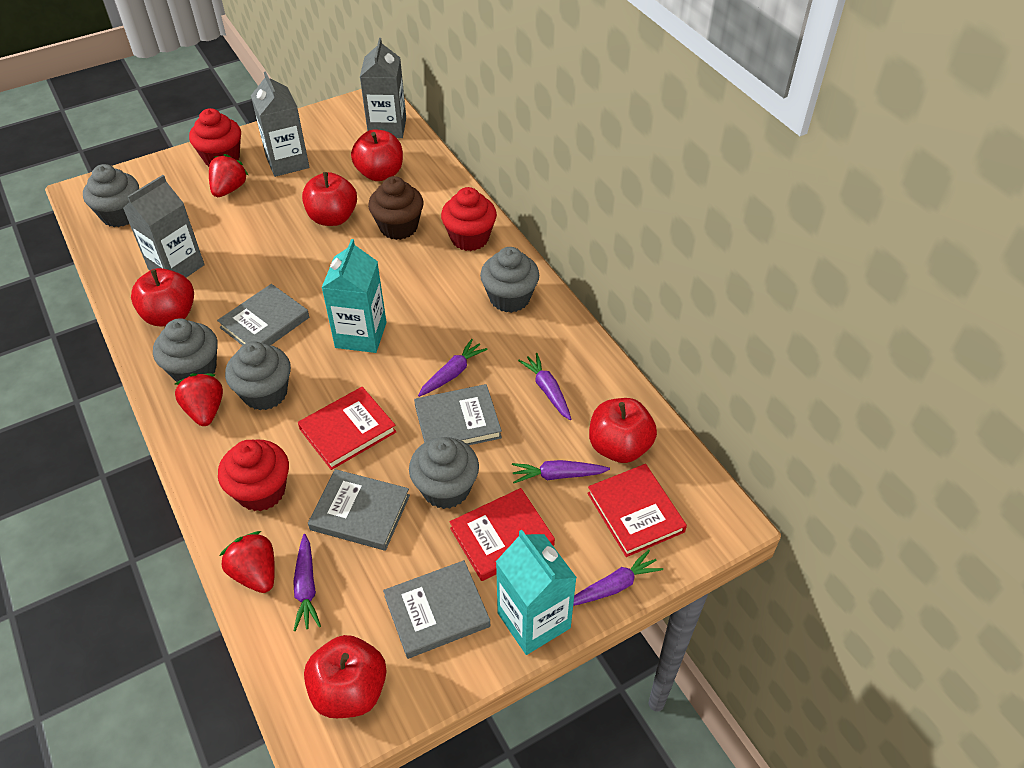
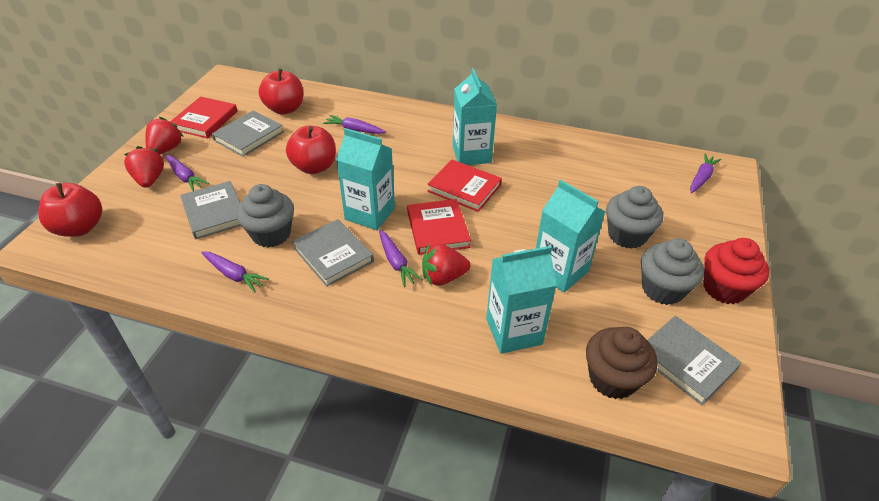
grey carton: [123,175,205,277] [251,71,309,177] [360,38,406,138] = 3 -> none = 0
grey cupcake: [83,164,139,227] [153,319,218,382] [225,341,291,410] [409,437,479,509] [480,247,539,313] = 5 -> [237,184,294,248] [606,186,663,249] [641,238,704,305] = 3
red apple: [131,268,194,327] [302,172,357,226] [304,635,387,718] [351,129,403,181] [589,398,657,463] = 5 -> [38,183,102,237] [259,68,303,115] [286,126,336,174] = 3
red cupcake: [189,108,241,167] [218,439,289,511] [441,187,497,251] = 3 -> [703,238,769,304] = 1
turquoise carton: [322,239,387,353] [496,530,577,655] = 2 -> [336,128,395,230] [453,68,497,165] [486,246,557,354] [536,180,605,293] = 4

